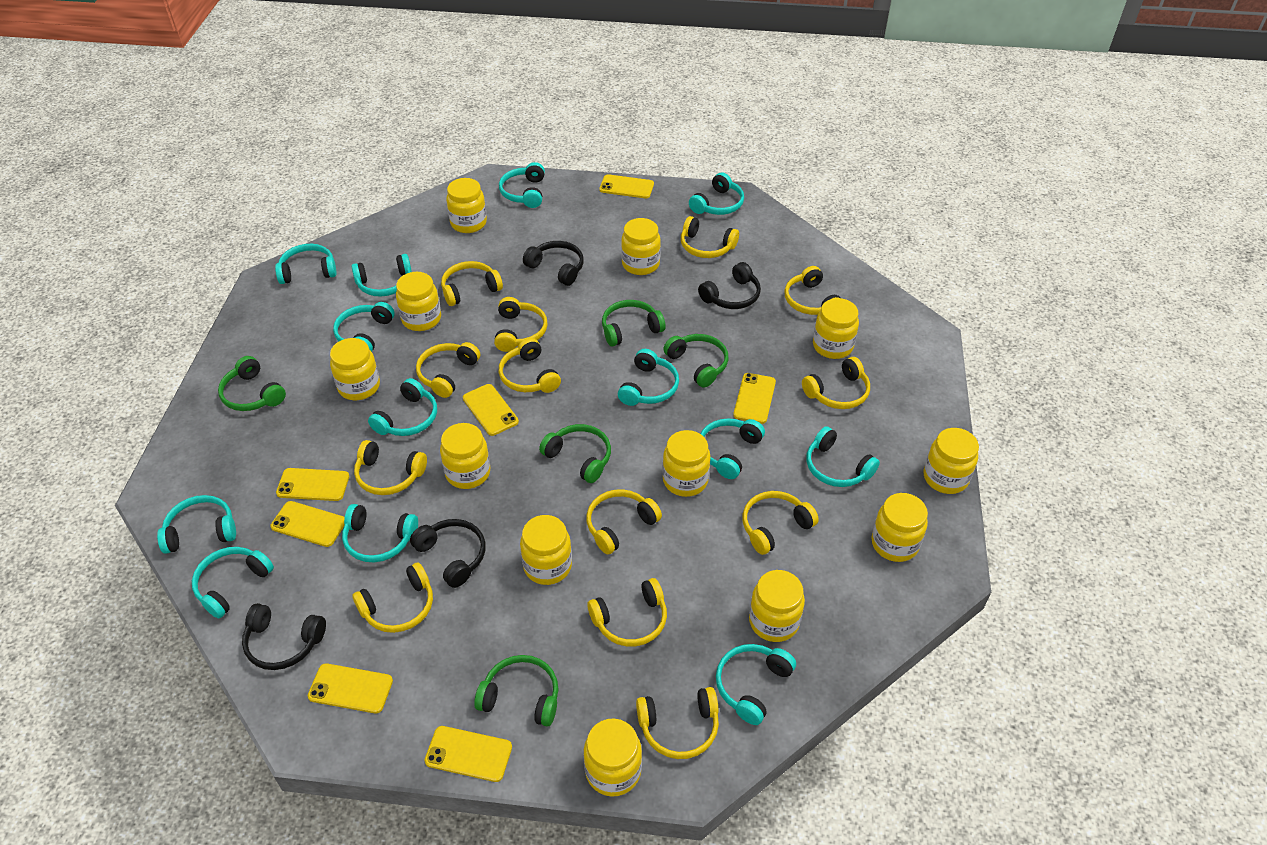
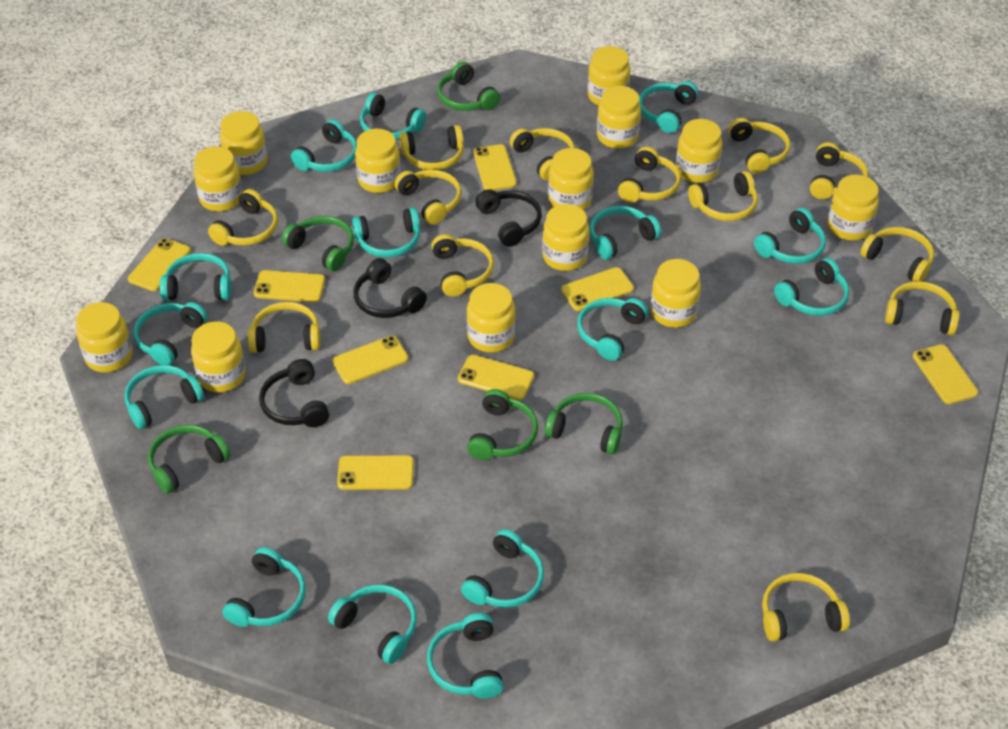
black headphones: [242,603,326,670] [410,519,486,588] [523,241,584,286] [698,262,761,309] = 4 -> [259,359,329,427] [354,258,427,318] [475,189,542,247] = 3
turquoise headphones: [157,495,236,554] [192,547,274,618] [275,244,337,284] [333,302,395,352] [342,504,418,562] [351,254,412,297] [368,378,437,436] [499,162,545,208] [618,349,679,406] [689,172,744,215] [701,418,765,479] [716,644,796,725] [806,426,880,487] = 13 -> [125,365,204,429] [133,302,207,365] [160,253,231,301] [222,547,306,627] [291,119,357,172] [328,585,417,664] [352,208,420,258] [360,93,426,140] [427,613,504,699] [461,529,544,608] [577,298,648,361] [590,206,661,260] [639,81,698,133] [754,208,826,264] [774,258,849,316] = 15
yellow jar: [330,338,380,400] [396,272,441,331] [440,423,490,489] [446,178,487,233] [520,515,572,585] [584,718,642,797] [621,218,661,275] [662,430,710,497] [749,570,805,642] [813,298,859,359] [871,493,928,562] [924,428,979,494] = 12 -> [76,302,133,372] [191,322,246,392] [194,147,243,212] [220,111,267,175] [355,129,401,193] [467,283,516,353] [542,204,589,271] [548,148,594,210] [588,46,631,106] [597,86,641,149] [650,259,701,328] [676,119,723,183] [827,175,879,241] = 13
yellow phone: [271,501,345,547] [276,468,349,501] [308,663,393,713] [424,726,512,782] [463,384,519,436] [599,174,654,198] [733,373,776,424] = 7 -> [128,238,191,291] [254,270,325,302] [332,336,408,384] [337,455,414,490] [458,355,534,400] [473,144,517,190] [561,267,634,311] [913,344,978,404] = 8

